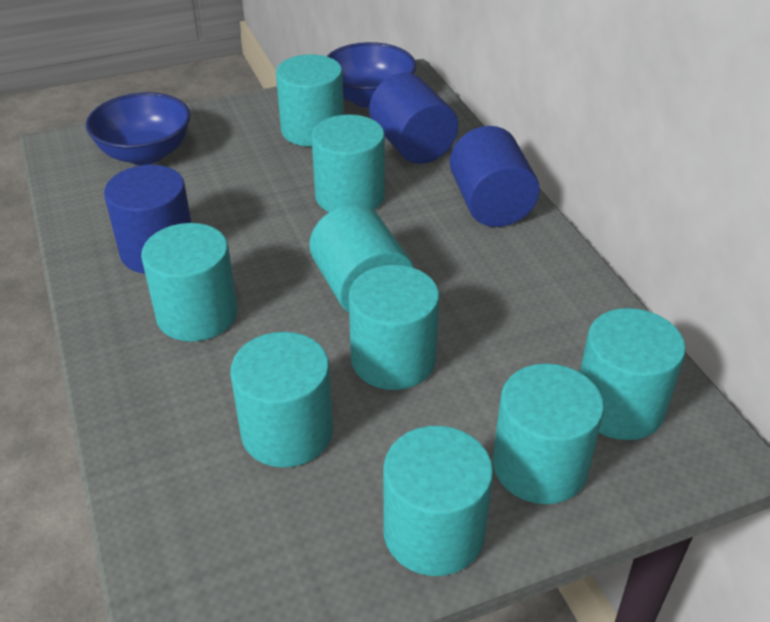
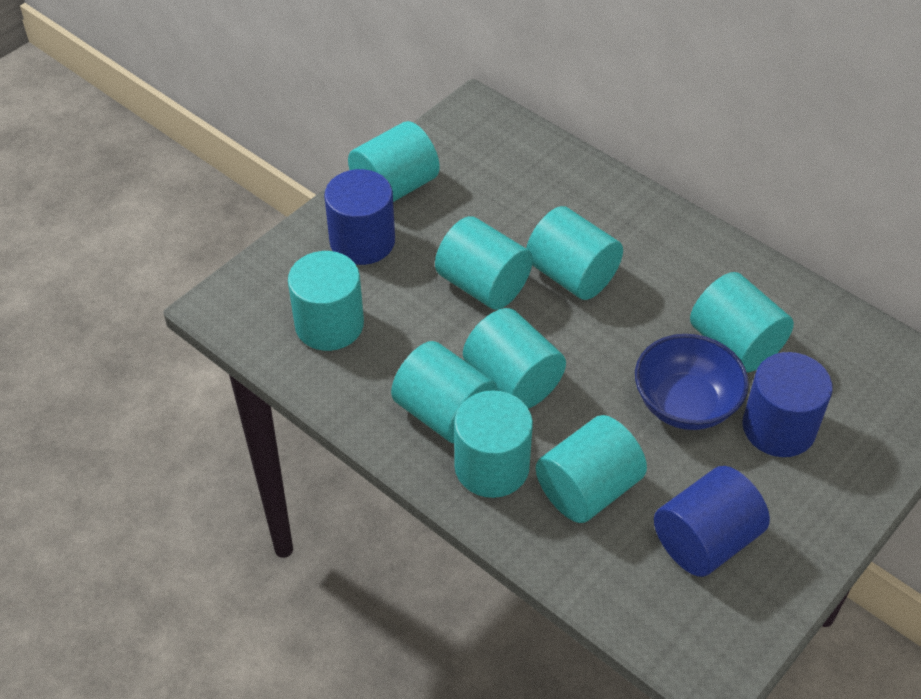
blue bowl: [86,92,191,165] [327,42,416,108] = 2 -> [635,334,749,430] = 1

